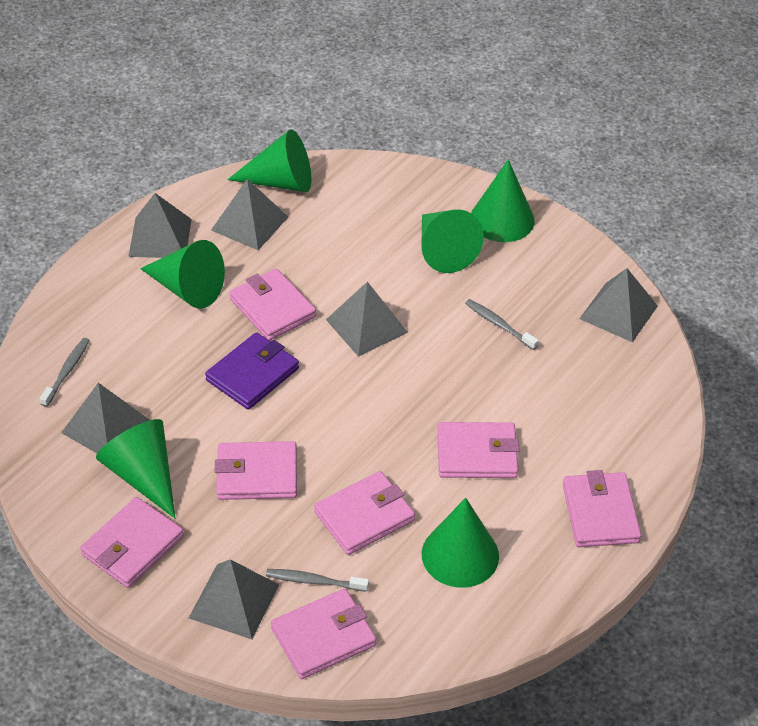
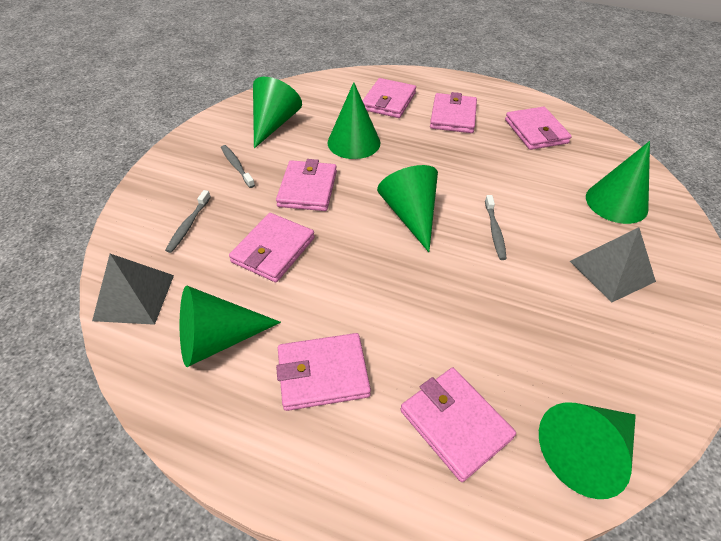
grey pyramid: [61,383,150,453] [128,193,192,258] [189,559,279,639] [211,179,288,250] [326,281,408,357] [579,268,658,342] = 6 -> [92,254,174,325] [570,227,656,303] = 2
purple wallet: [205,332,299,410] = 1 -> none = 0

